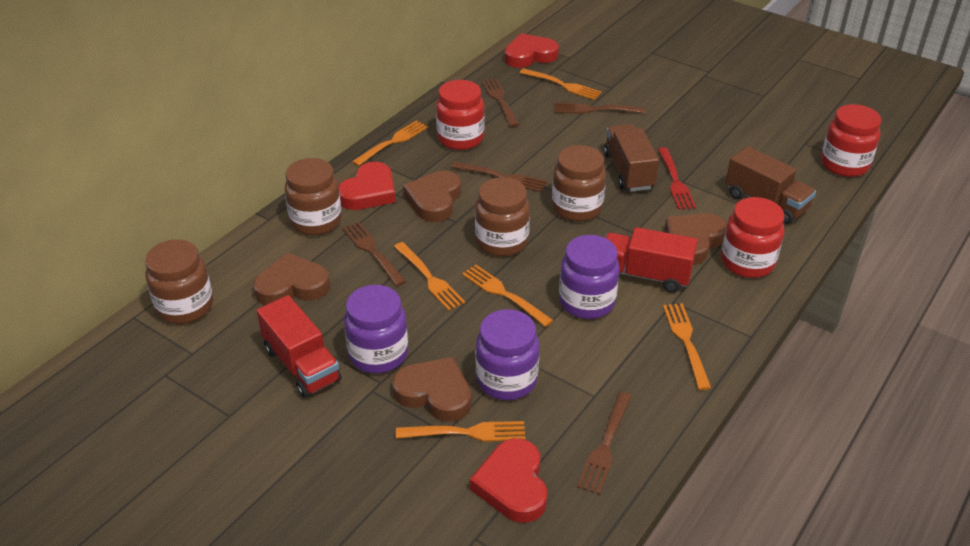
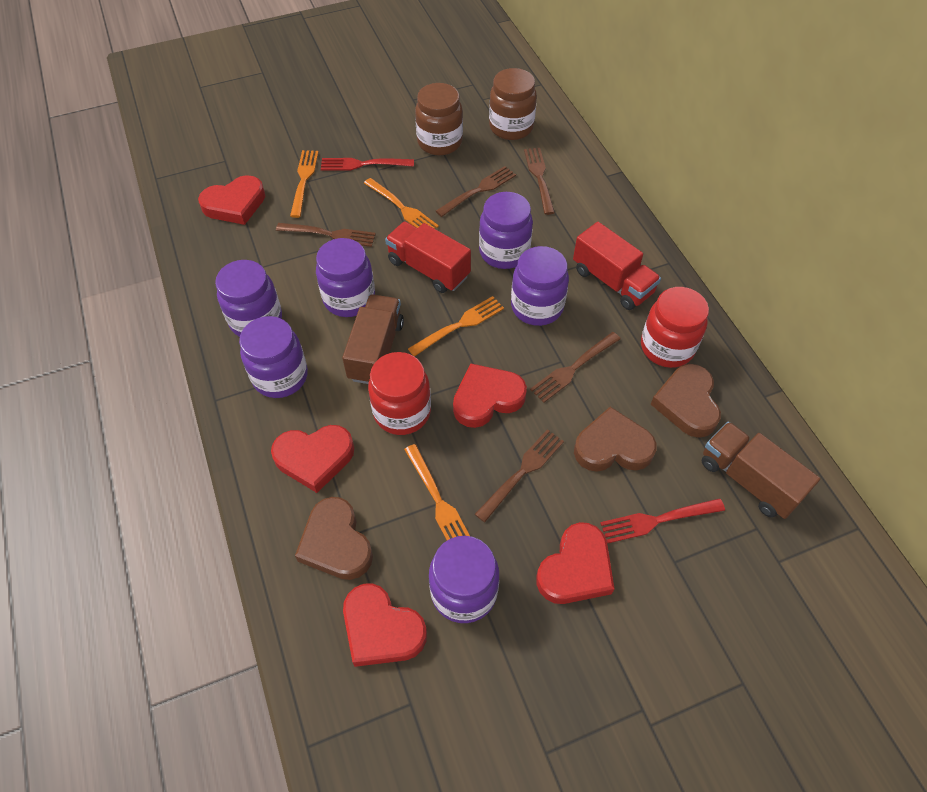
brown heart: [253,253,330,305] [392,357,472,422] [403,171,461,222] [665,213,727,265] = 4 -> [295,497,373,580] [574,407,657,472] [651,364,721,438] = 3
brown jar: [145,239,213,324] [285,158,342,235] [475,177,530,257] [552,145,606,221] = 4 -> [415,83,463,156] [489,68,537,140] = 2
orange fork: [352,120,428,166] [394,242,465,311] [396,421,525,442] [462,265,554,327] [520,68,602,100] [663,303,711,390] = 6 -> [290,150,319,218] [364,178,439,229] [404,444,470,540] [408,296,504,357] = 4
purple jar: [344,285,408,373] [476,309,539,400] [559,235,620,319] = 3 -> [215,260,282,337] [239,316,308,398] [316,238,375,317] [429,536,499,623] [479,192,533,269] [511,246,569,326] = 6
red fork: [658,147,696,210] = 1 -> [321,158,414,171] [601,498,725,543] = 2
red heart: [338,162,396,210] [470,438,547,523] [504,33,559,68] = 3 -> [198,175,265,225] [271,425,354,493] [343,584,427,667] [453,364,527,428] [536,522,615,604] = 5
red jar: [436,80,485,150] [721,197,785,278] [821,104,881,177] = 3 -> [368,352,431,435] [641,287,709,368] = 2

